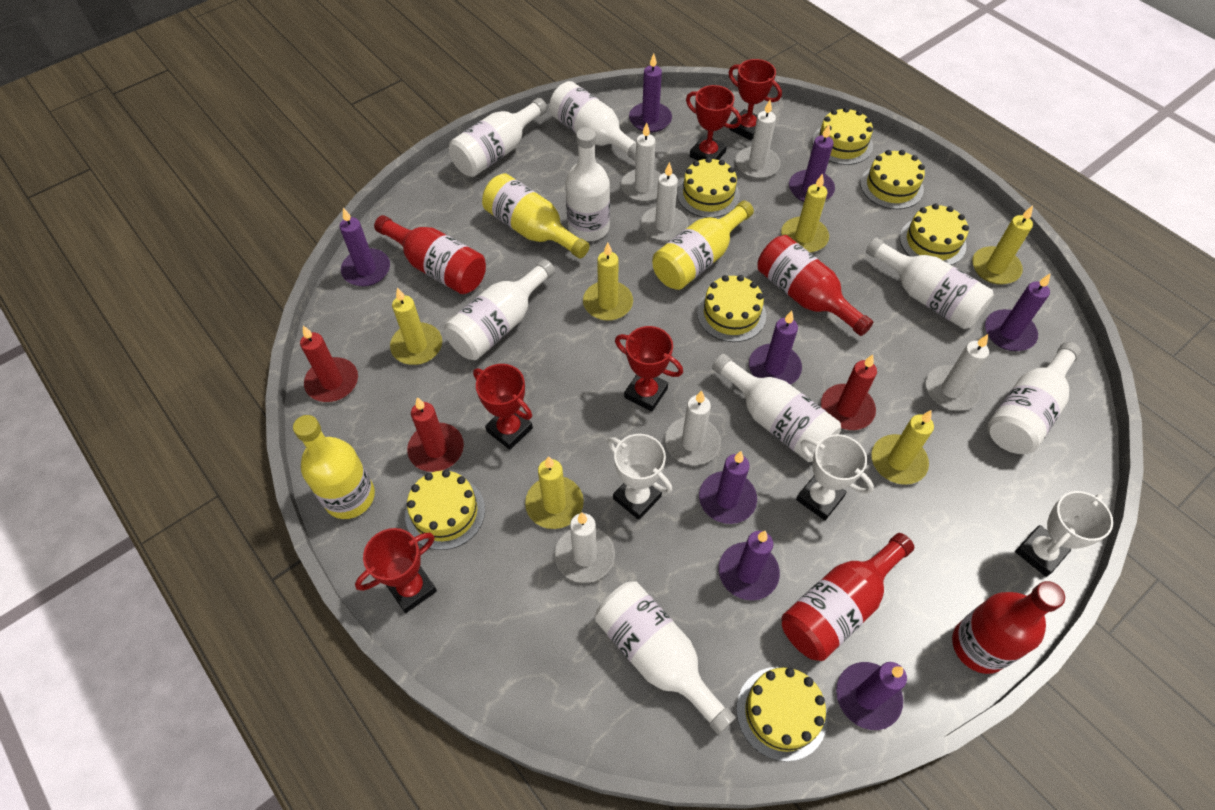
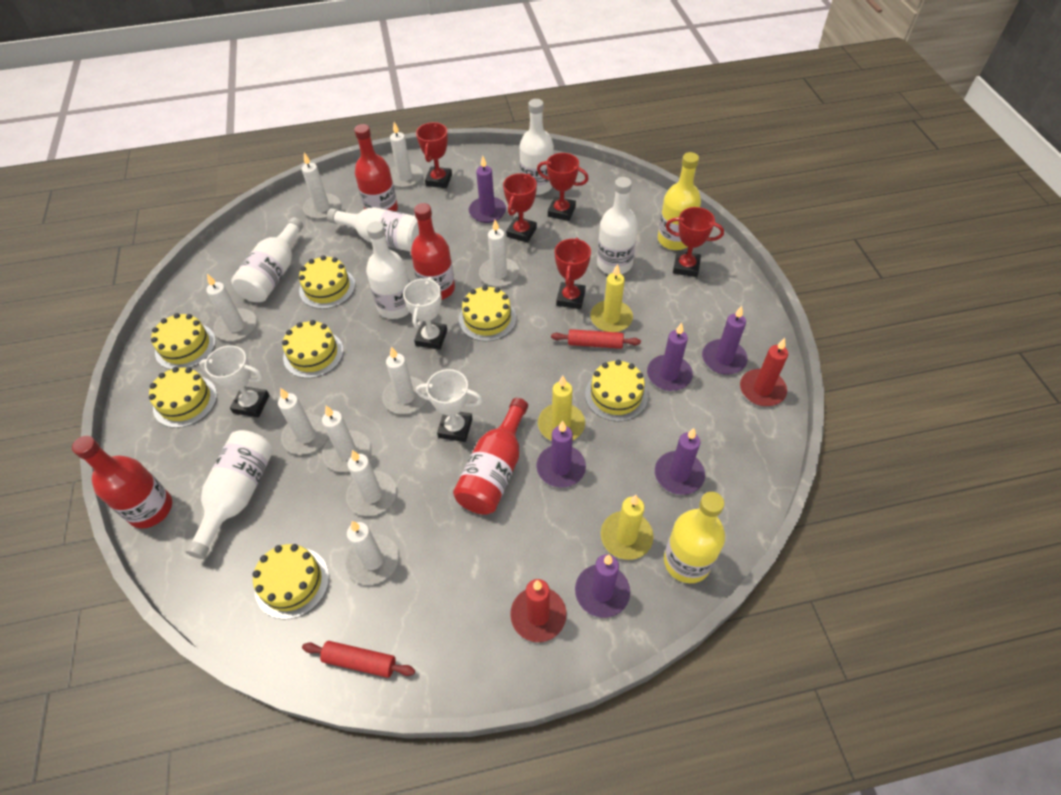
purple candle: [339,208,390,286] [629,53,672,133] [699,451,757,524] [719,531,780,601] [749,311,802,385] [789,124,835,202] [836,662,907,730] [985,274,1050,351] = 8 -> [469,156,506,223] [537,421,586,488] [575,554,630,618] [647,323,693,391] [655,428,705,495] [702,306,748,375] = 6
red candle: [300,326,358,402] [407,397,464,472] [821,354,877,430] = 3 -> [510,579,566,642] [740,338,788,406] = 2
red rolling pin: none = 0 -> [302,641,415,678] [551,329,641,349] = 2
white bottle: [445,259,555,360] [449,98,547,177] [549,81,636,161] [565,128,610,241] [595,581,736,735] [712,354,841,462] [866,237,994,329] [987,342,1081,454] = 8 -> [185,430,274,559] [231,217,303,302] [327,207,419,252] [366,221,410,319] [520,99,554,195] [597,177,638,274] = 6
white candle: [555,513,615,583] [621,123,661,202] [641,162,688,242] [665,390,721,465] [735,100,781,179] [926,334,989,411] = 6 -> [206,274,257,341] [278,388,328,455] [302,153,340,219] [322,406,371,472] [345,521,399,585] [346,450,397,516] [382,347,428,414] [390,122,423,188] [479,220,519,287] = 9
yellow bottle: [293,415,375,519] [482,173,590,259] [652,200,754,290] = 3 -> [658,152,701,250] [664,492,725,583] = 2
yellow candle: [390,288,442,365] [525,456,584,529] [583,243,633,321] [781,174,829,253] [871,410,934,485] [972,206,1033,285] = 6 -> [538,376,585,441] [590,264,633,332] [601,495,654,560] = 3

